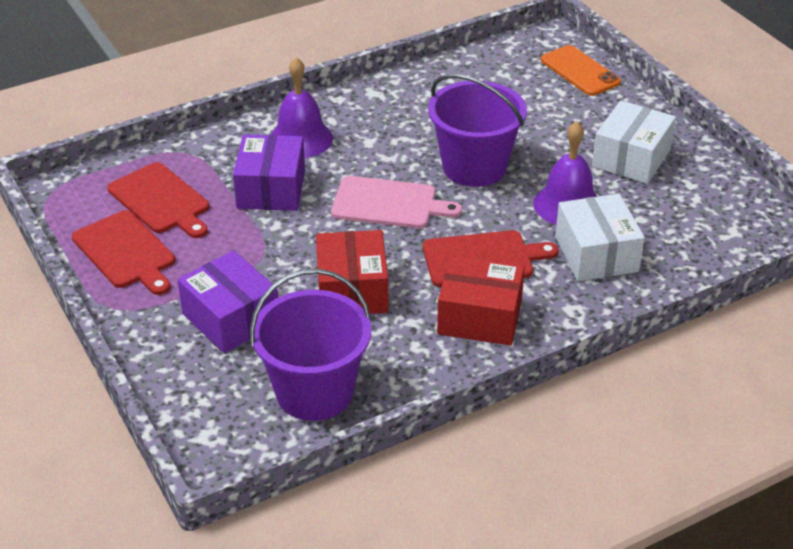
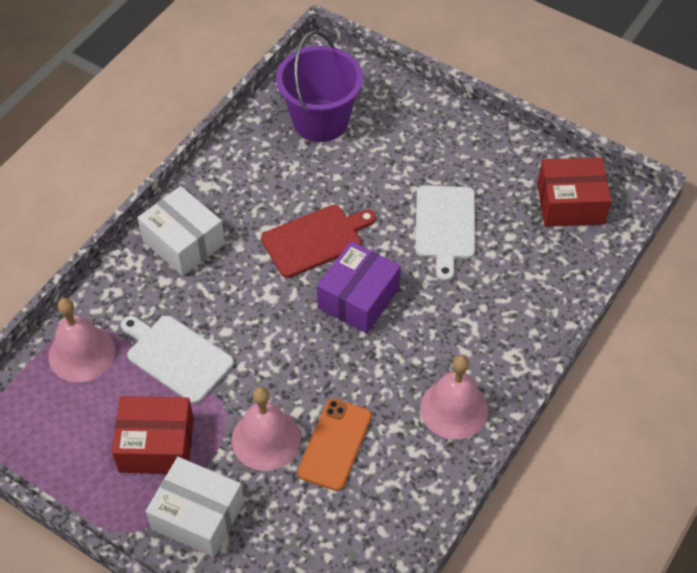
pink bell: none = 0 -> [49,298,115,382] [232,387,301,471] [420,355,489,440] = 3
pink cutting board: [331,176,462,228] = 1 -> none = 0
purple bell: [270,57,333,158] [533,121,598,225] = 2 -> none = 0
purple box: [177,251,278,353] [233,134,305,211] = 2 -> [317,241,401,334] = 1
purple bucket: [250,269,371,421] [428,74,527,187] = 2 -> [276,31,363,142] = 1
red cutting board: [72,210,175,295] [107,162,209,238] [423,230,559,287] = 3 -> [261,205,376,278] = 1
white cutting board: none = 0 -> [121,315,234,404] [415,185,475,281] = 2

